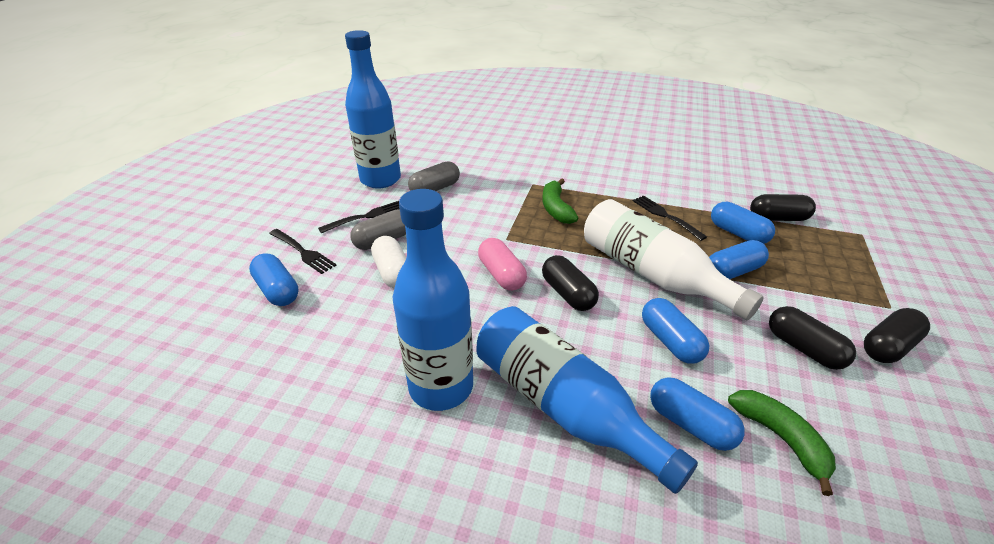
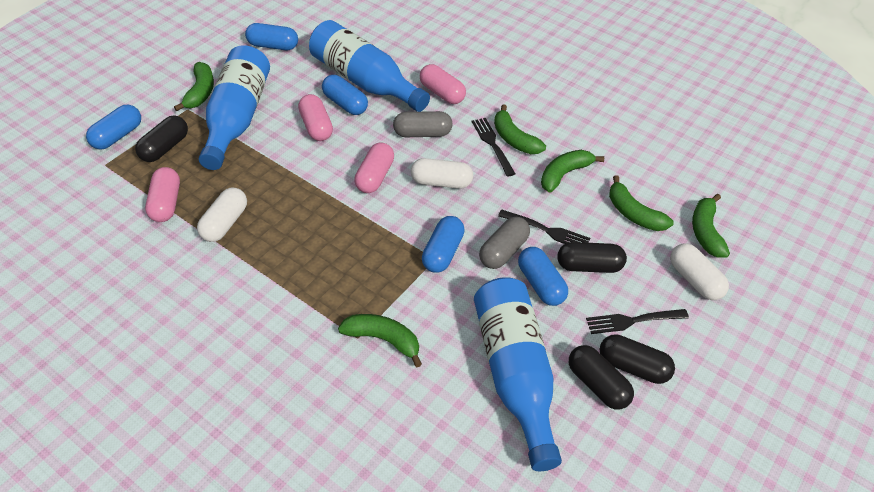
green banana: [542,178,578,224] [728,390,836,496] = 2 -> [174,62,214,111] [338,314,422,367] [494,104,546,154] [541,150,604,193] [609,175,674,231] [692,194,730,258] = 6
pink capsule: [478,238,527,291] = 1 -> [145,167,180,222] [298,94,333,141] [354,142,394,193] [420,64,466,104] = 4
white bottle: [584,199,764,320] = 1 -> none = 0
white capsule: [371,236,406,288] = 1 -> [197,188,247,242] [411,158,473,189] [670,243,729,300] = 3

